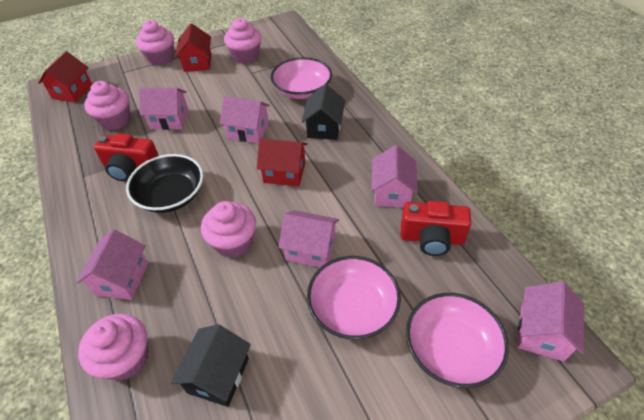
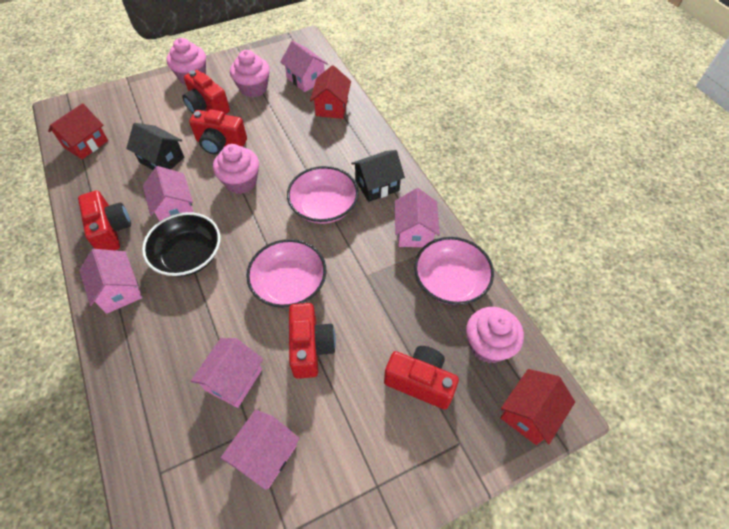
pink cupcake: [78,313,148,381] [84,81,130,130] [136,20,174,66] [201,201,256,258] [224,18,261,64] = 5 -> [166,38,206,84] [213,144,259,194] [230,50,270,97] [466,307,524,363] = 4
red camera: [94,133,159,181] [401,201,471,256] = 2 -> [78,190,131,250] [182,70,230,114] [189,109,247,155] [289,303,336,379] [384,346,459,409] = 5

